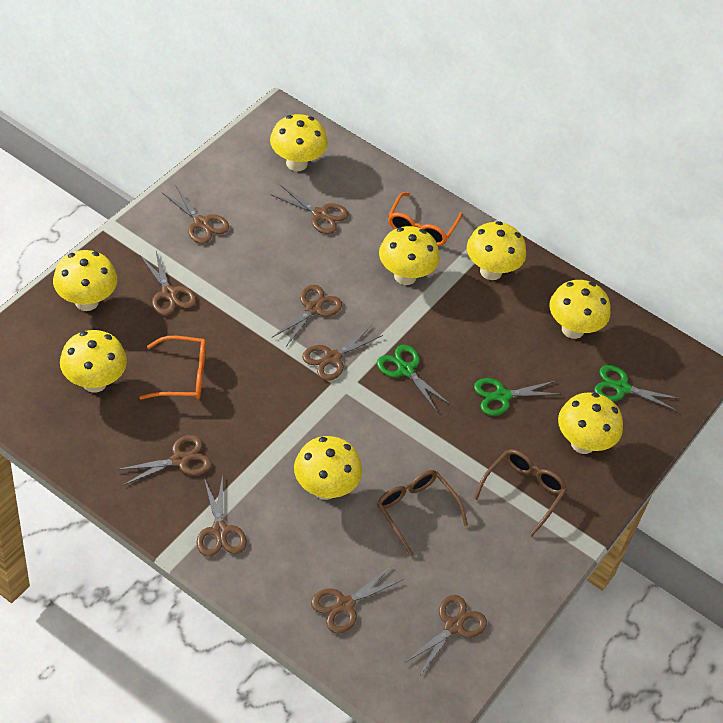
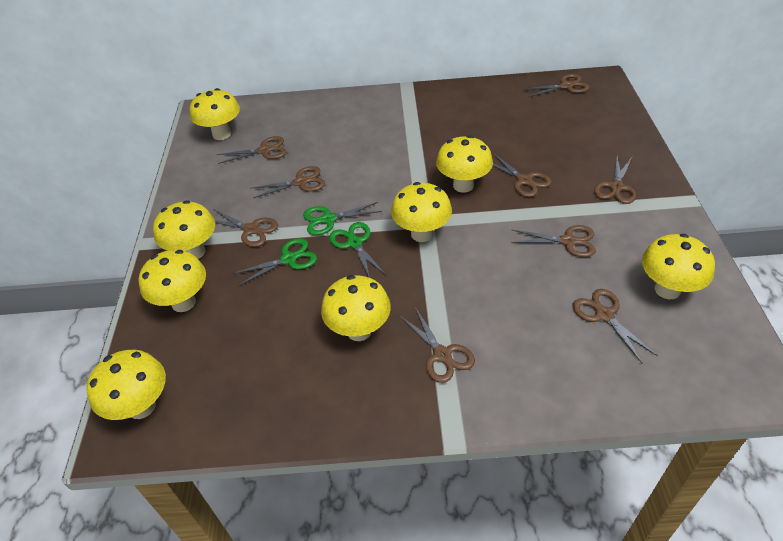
brown glasses: [377,470,468,556] [473,449,567,536] = 2 -> none = 0
orange glasses: [140,336,206,400] [388,192,462,246] = 2 -> none = 0

